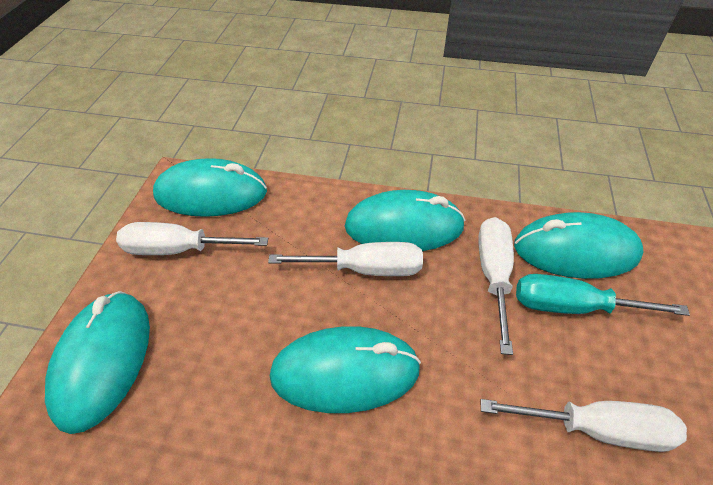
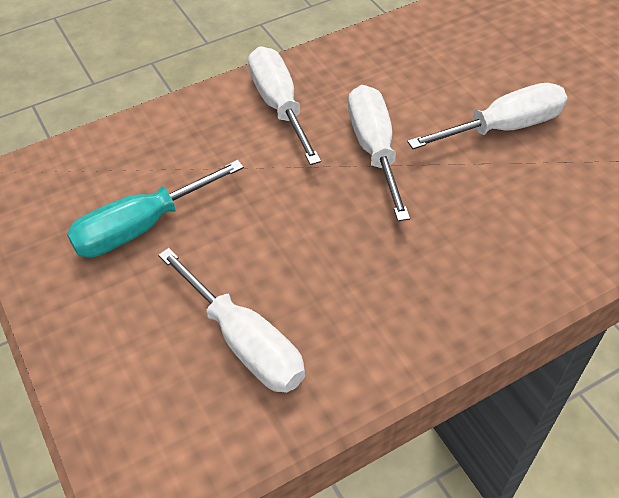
turquoise mouse: [45,291,150,434] [153,158,267,217] [270,326,421,413] [345,190,466,251] [514,212,643,279] = 5 -> none = 0

